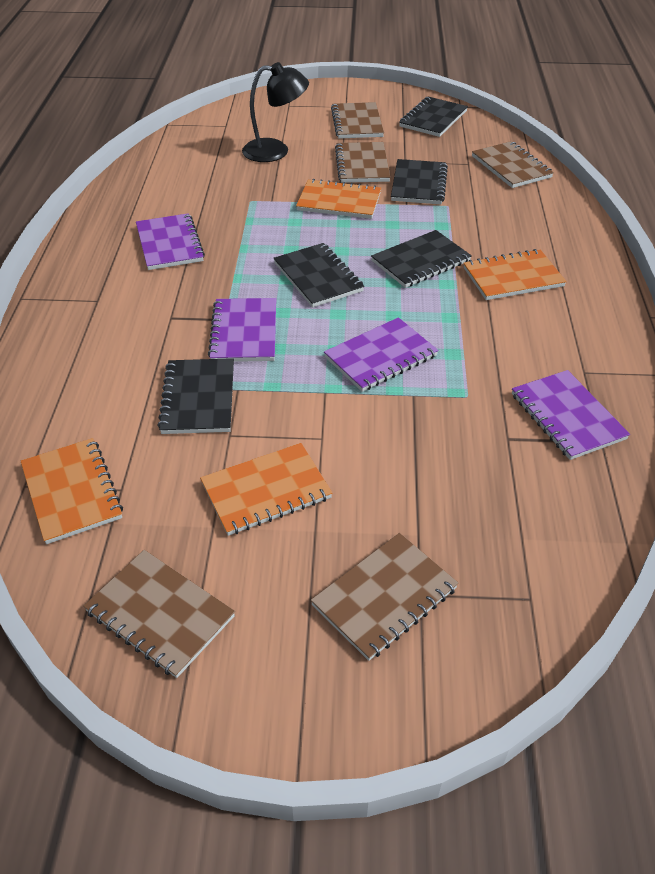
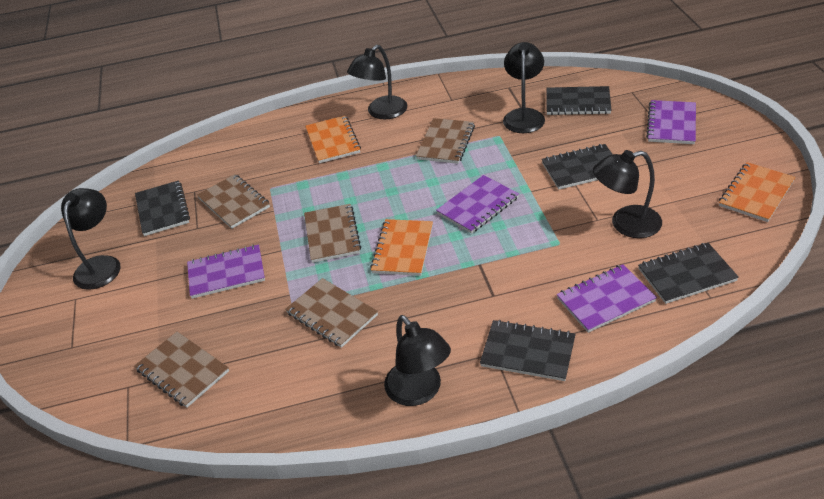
black lamp: [242,62,309,162] = 1 -> [61,188,120,290] [347,45,407,119] [384,315,451,406] [503,42,545,133] [593,150,662,238] = 5
orange notebook: [21,438,123,544] [200,443,332,536] [296,179,381,219] [464,249,567,300] = 4 -> [305,116,361,163] [370,219,433,276] [719,162,795,222] = 3

